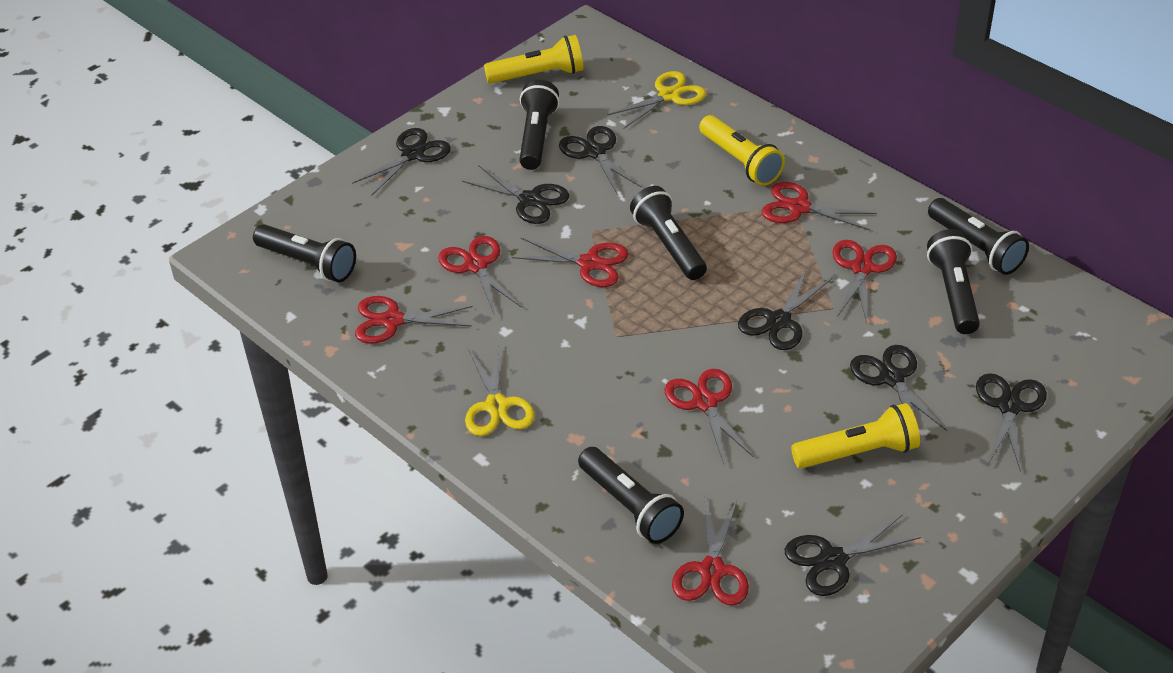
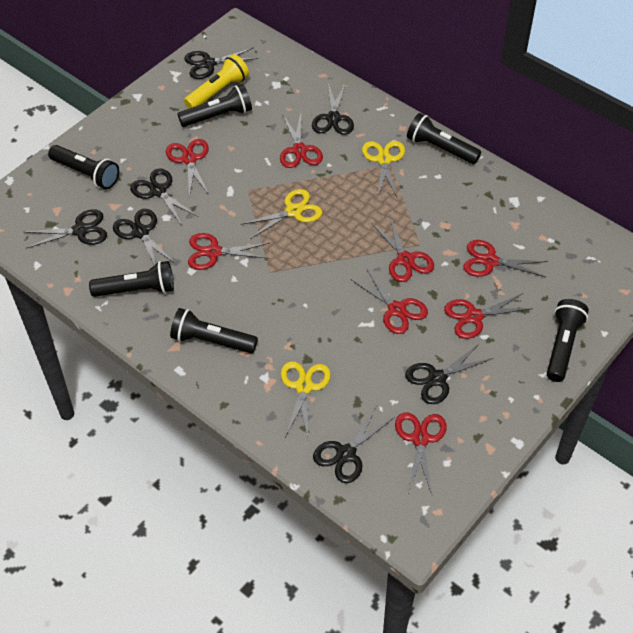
red scissors: [355,296,473,344] [438,236,522,315] [512,238,629,287] [664,369,754,464] [672,498,749,605] [761,182,877,230] [832,240,897,323] = 7 -> [166,139,209,197] [188,233,270,270] [280,114,323,168] [350,268,428,334] [371,217,434,282] [395,412,447,494] [444,293,533,339] [463,240,548,277] = 8
yellow flashlight: [484,35,584,83] [699,115,785,186] [791,403,920,469] = 3 -> [184,54,249,109] = 1
yellow scissors: [465,344,535,436] [607,71,706,129] = 2 -> [241,189,323,238] [281,361,331,437] [362,141,405,197] = 3

